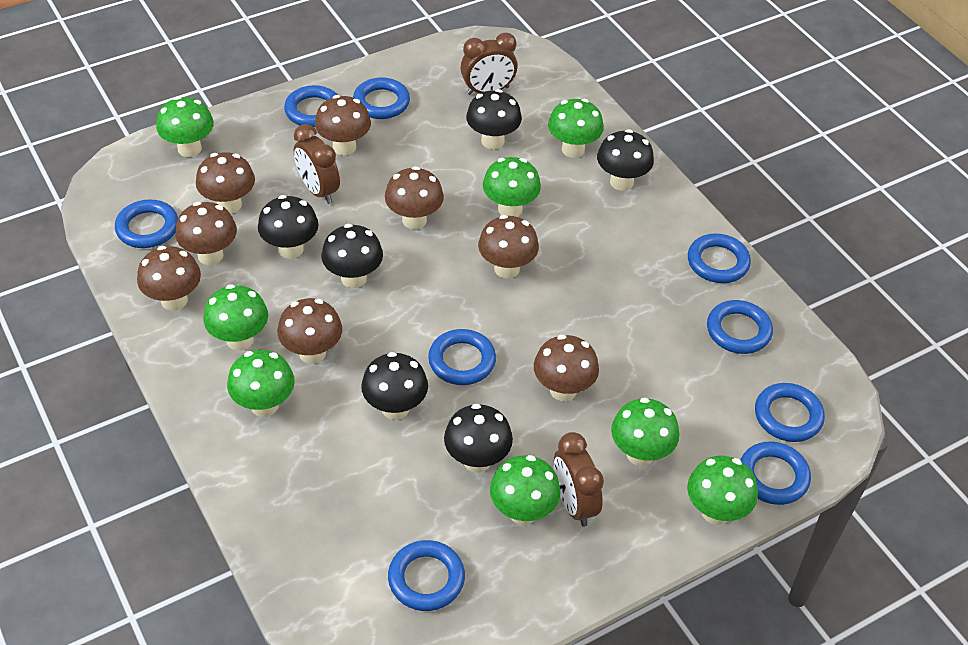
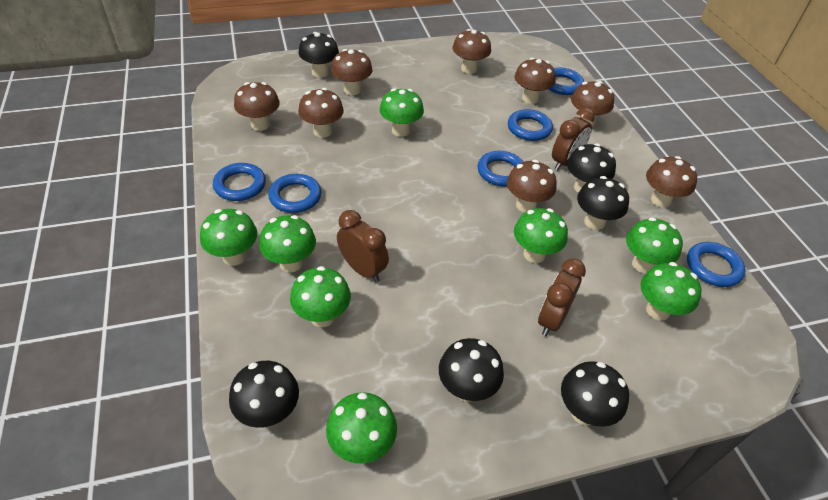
blue ring: [115,199,178,248] [284,85,338,127] [353,77,410,119] [388,540,465,611] [428,329,496,385] [688,233,751,283] [707,300,773,354] [740,442,811,505] [755,383,825,442] = 9 -> [213,163,266,201] [268,174,321,213] [478,151,524,186] [508,109,553,141] [549,68,584,95] [687,242,746,287] = 6

